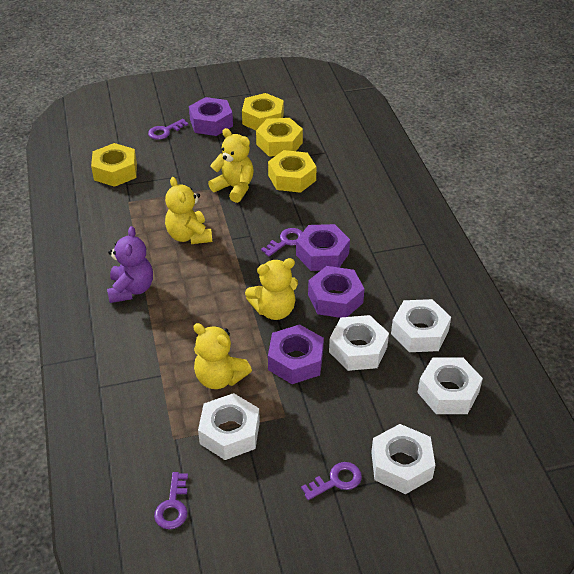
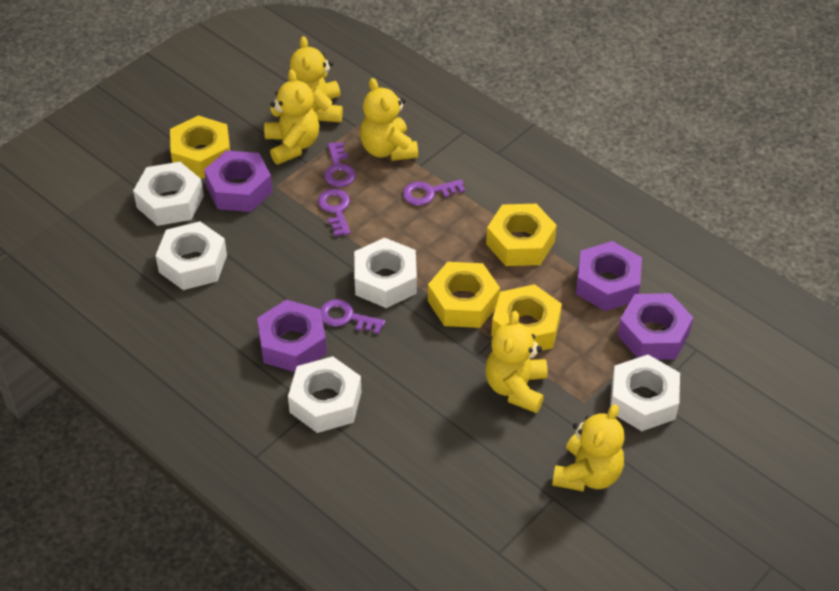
purple teddy bear: [107,226,153,303] = 1 -> none = 0
yellow teddy bear: [165,177,212,244] [193,323,252,389] [208,128,254,203] [245,258,298,320] = 4 -> [264,69,319,165] [290,36,343,122] [360,78,418,161] [485,311,548,413] [552,404,625,492] = 5

